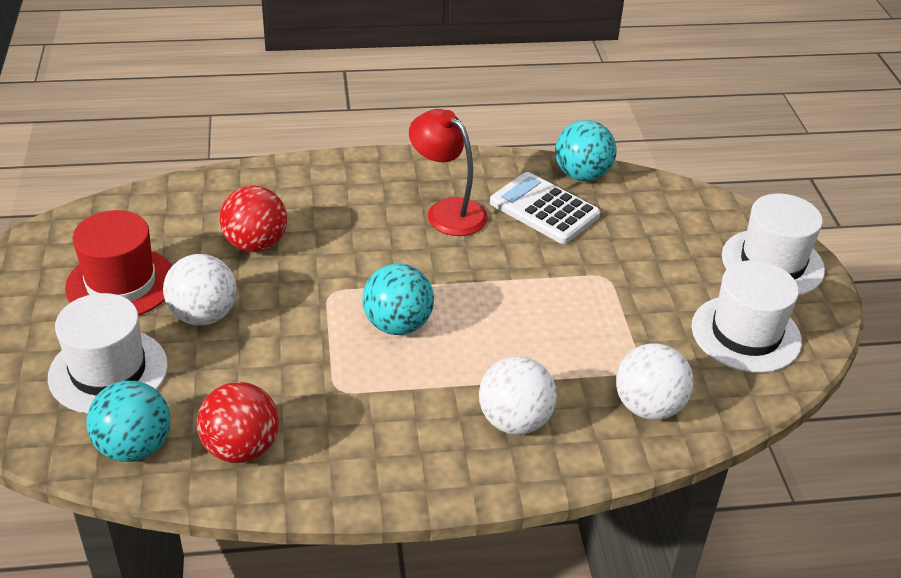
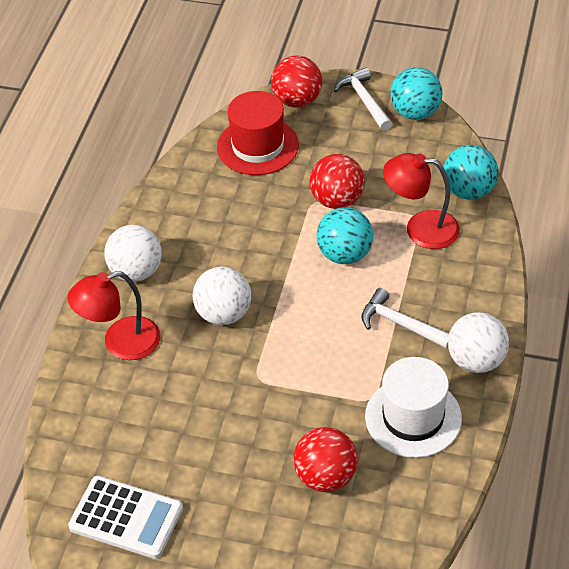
red ball: [197,382,279,463] [220,185,287,252] = 2 -> [271,56,322,107] [293,427,358,492] [310,154,364,209] = 3
red lamp: [409,109,488,236] = 1 -> [67,271,161,360] [383,153,460,249] = 2
white hammer: none = 0 -> [334,68,392,131] [361,288,449,349] = 2
white hat: [48,293,168,414] [692,260,802,373] [722,193,825,296] = 3 -> [365,357,462,458] = 1

